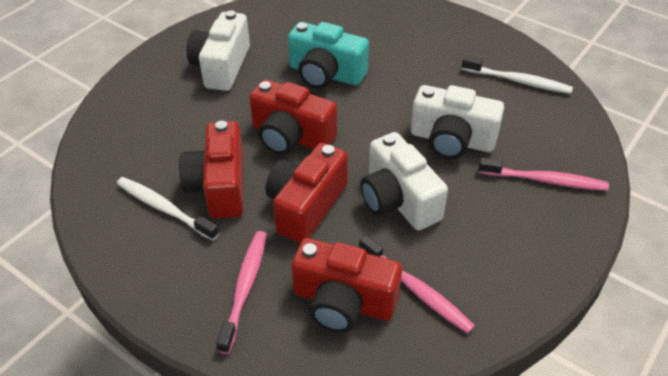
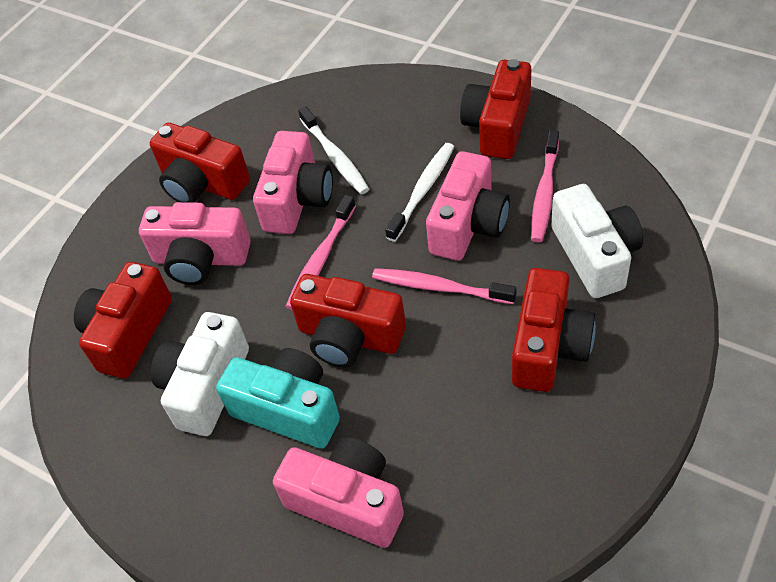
pink camera: none = 0 -> [139,202,251,285] [253,131,333,234] [273,437,404,548] [426,151,510,261] = 4
red camera: [179,121,243,219] [249,80,337,155] [265,143,348,243] [291,238,402,332] = 4 -> [74,262,172,379] [150,123,250,203] [290,274,406,367] [460,59,531,159] [512,268,596,392] = 5
white camera: [187,10,250,91] [360,132,448,231] [411,85,504,159] = 3 -> [151,312,249,436] [551,184,643,298] = 2

